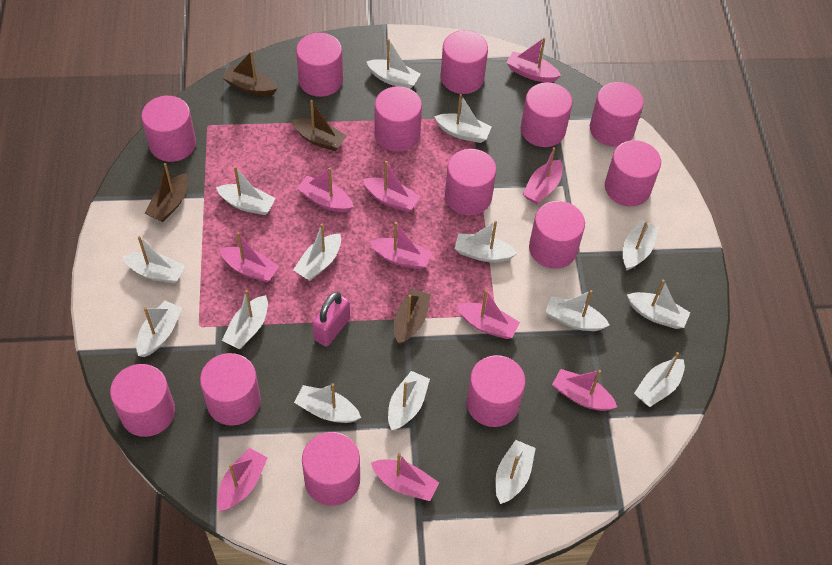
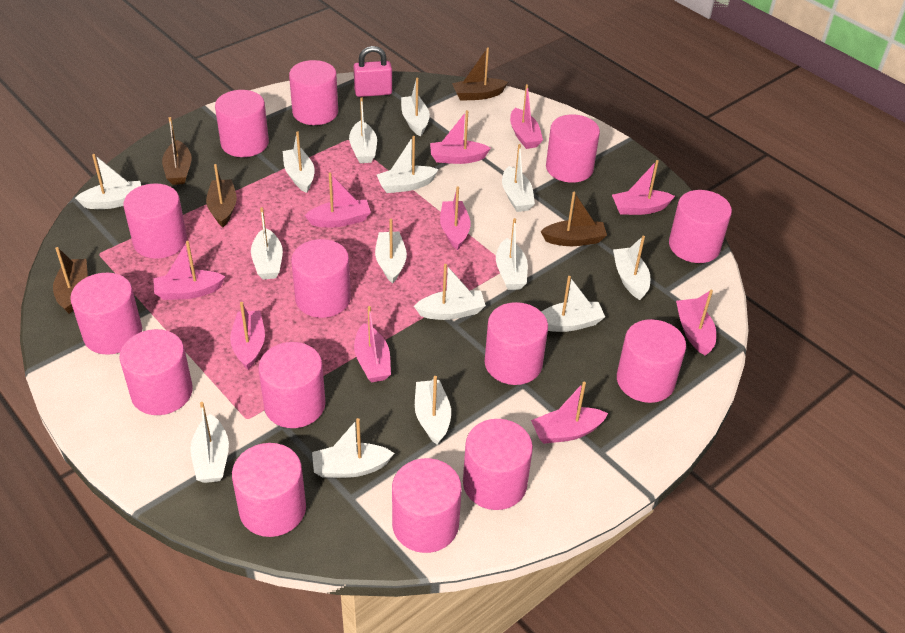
brown boat: [145,163,188,222] [222,51,277,96] [292,100,347,151] [394,288,431,345] = 4 -> [53,247,88,314] [162,117,192,185] [206,164,237,227] [452,48,508,101] [541,192,607,246] = 5
pink cylinder: [110,364,175,437] [141,96,196,162] [200,353,261,426] [296,33,343,97] [302,432,360,506] [374,86,422,152] [440,30,488,94] [445,149,496,216] [467,355,526,427] [521,82,572,147] [529,201,585,269] [590,82,644,147] [605,140,661,206] = 13 -> [70,273,142,355] [120,329,193,415] [123,184,187,259] [215,90,269,157] [232,443,306,537] [258,342,326,428] [289,60,338,125] [291,239,351,318] [392,458,462,553] [463,419,533,510] [485,302,548,385] [546,114,600,183] [617,319,686,403] [669,190,732,263] = 14

